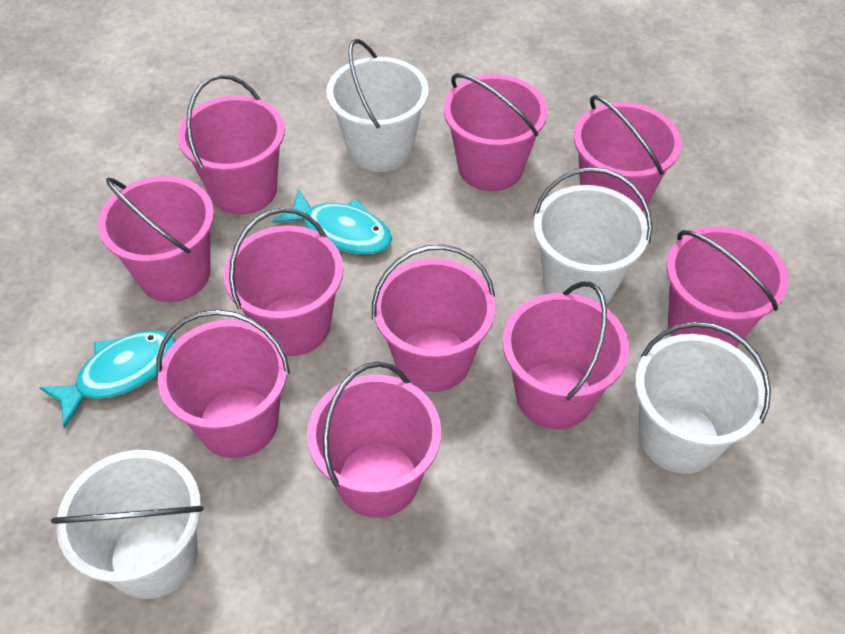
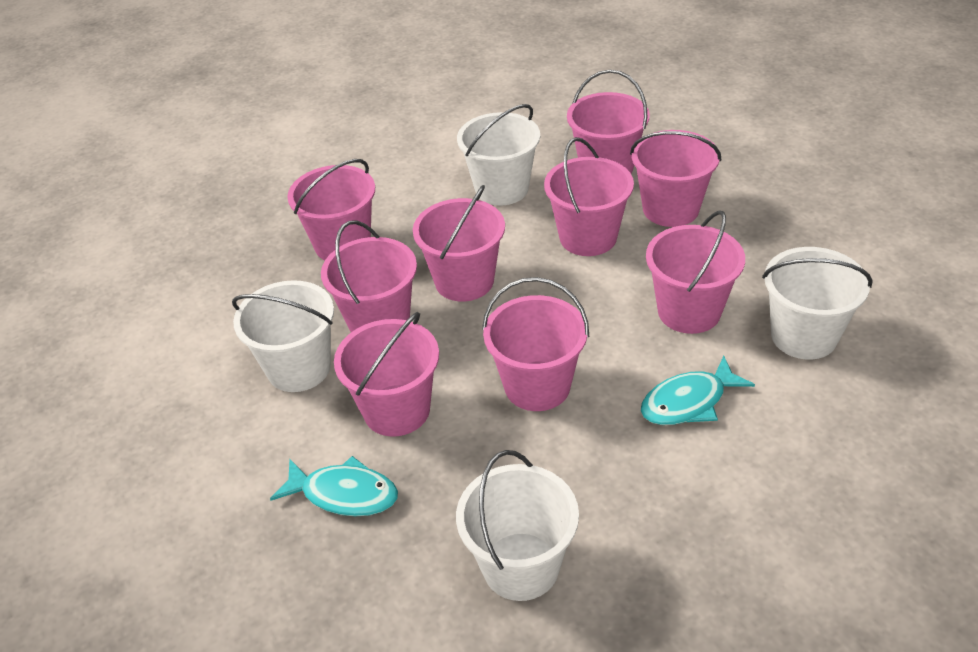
pink bucket: [98,176,214,302] [157,310,290,458] [178,74,285,215] [224,208,343,356] [307,362,441,518] [372,245,495,392] [444,73,548,191] [502,281,629,429] [574,95,682,212] [667,226,788,347] = 10 -> [287,159,375,260] [321,220,417,332] [334,312,439,437] [413,185,505,302] [482,277,589,411] [544,137,634,256] [567,70,650,174] [630,130,721,227] [646,210,745,334] = 9

